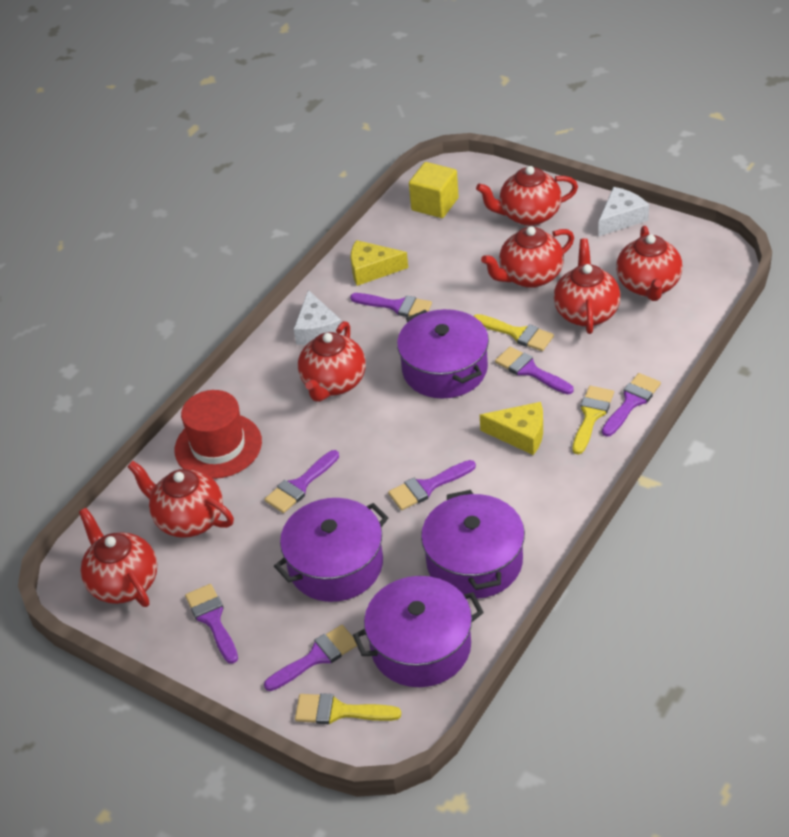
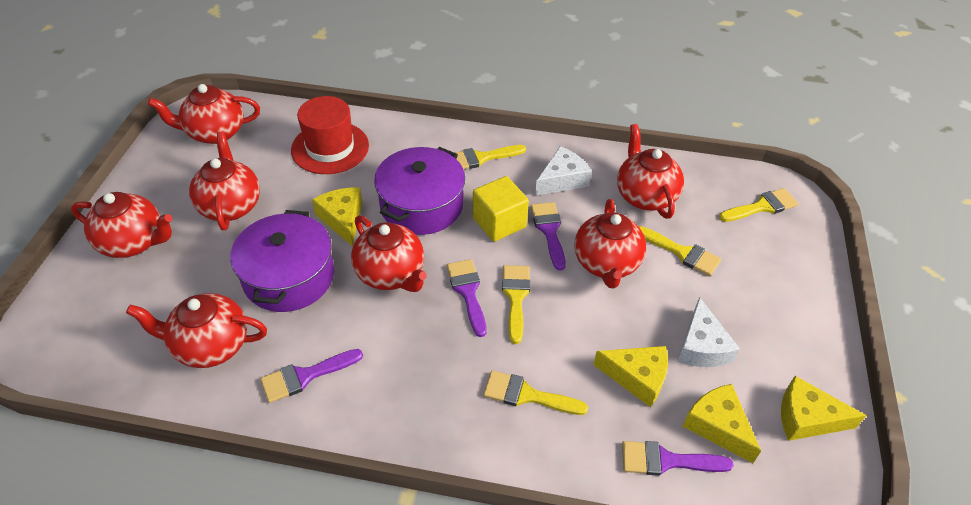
purple brush: [185,584,238,664] [264,450,339,513] [264,625,357,691] [350,293,432,317] [388,460,476,510] [495,347,573,395] [602,373,661,437] = 7 -> [260,349,363,403] [447,259,487,337] [531,202,566,271] [622,441,734,476] = 4
purple pot: [274,498,389,602] [353,576,484,687] [397,309,489,399] [421,490,525,599] = 4 -> [230,210,334,312] [374,147,465,235] = 2
yellow brush: [295,693,401,724] [474,314,554,351] [573,386,614,455] = 3 -> [455,145,526,169] [483,370,588,415] [502,265,530,344] [638,226,721,276] [719,188,798,222] = 5
yellow cheese: [351,240,408,286] [480,402,543,455] = 2 -> [312,188,362,246] [593,346,668,407] [683,384,761,463] [781,376,867,441] = 4

